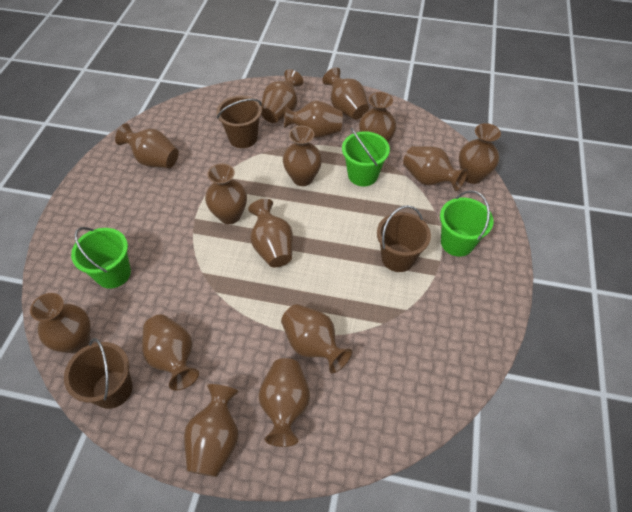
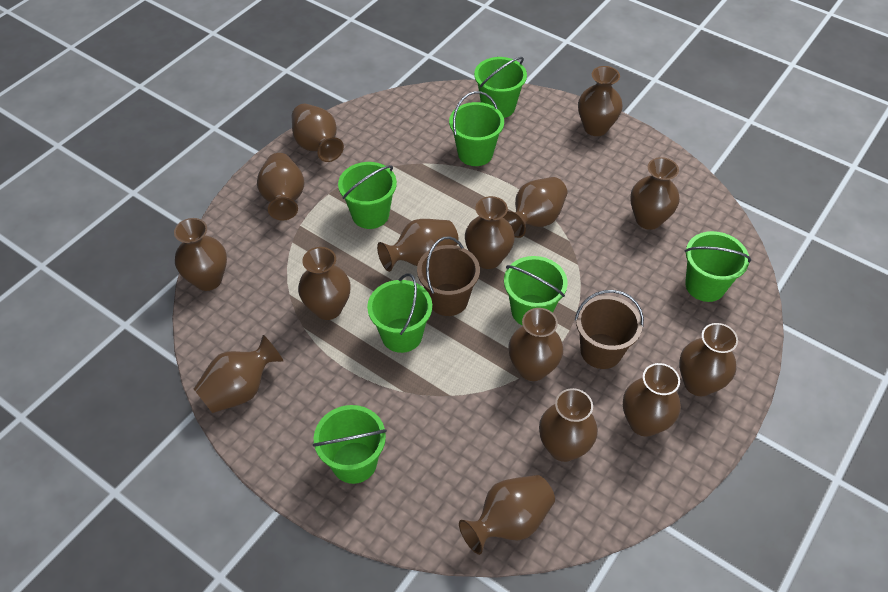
brown bucket: [64,338,133,409] [217,95,262,148] [377,205,431,272] = 3 -> [417,236,480,316] [575,290,644,369] = 2
green bucket: [71,227,131,289] [342,128,390,187] [440,190,493,257] = 3 -> [313,405,387,484] [338,162,397,229] [367,273,432,353] [449,91,504,166] [474,57,527,118] [504,256,568,326] [684,231,751,302] = 7

